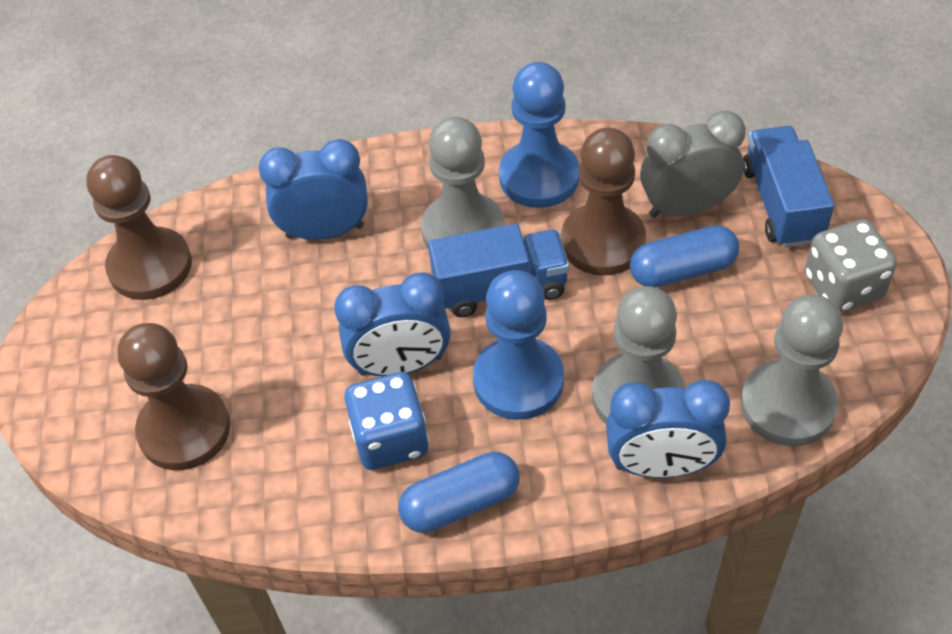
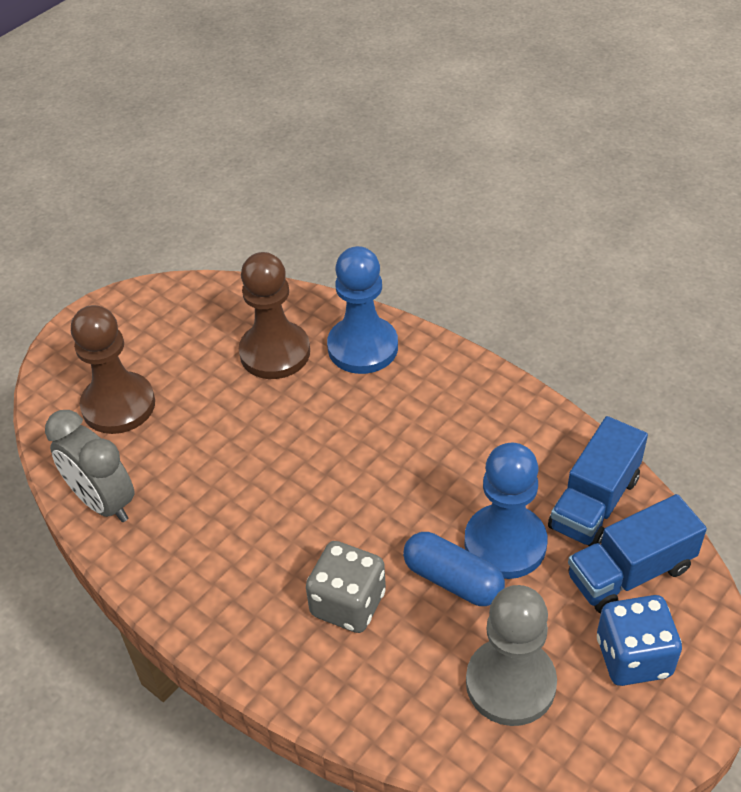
blue capsule: [398,452,520,533] [630,225,739,288] = 2 -> [403,532,505,606] = 1
blue clock: [259,139,368,240] [334,273,451,376] [606,380,730,478] = 3 -> none = 0
brown pawn: [86,155,192,300] [117,323,230,470] [561,127,646,276] = 3 -> [71,305,155,434] [239,252,310,379] = 2
grey pawn: [421,117,504,250] [592,286,685,424] [741,295,843,446] = 3 -> [466,585,557,726] = 1

